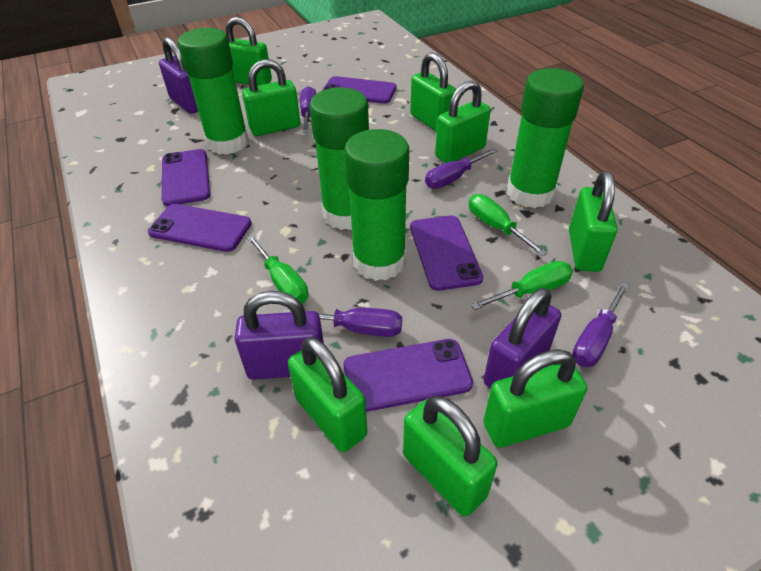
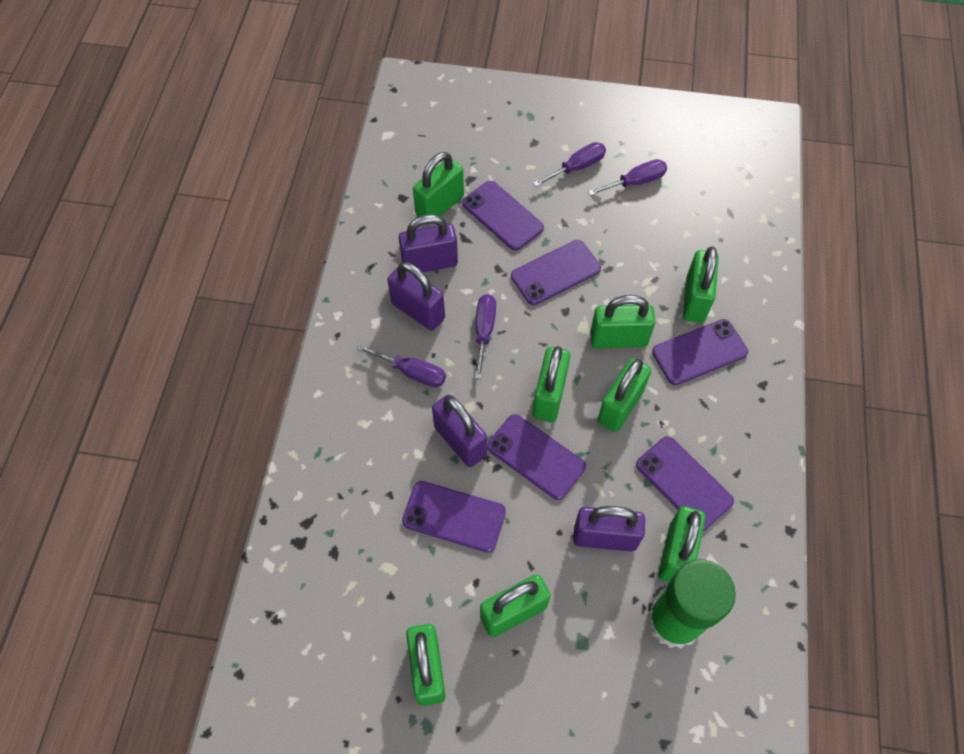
green glue stick: [178,28,249,155] [309,87,369,230] [344,129,409,281] [507,68,584,208] = 4 -> [648,559,736,648] = 1
green screwdriver: [247,235,308,304] [469,194,547,256] [471,261,573,310] = 3 -> none = 0
purple padlock: [159,37,198,114] [235,291,324,380] [484,288,561,389] = 3 -> [387,262,445,331] [399,214,458,272] [432,394,487,467] [573,506,645,552] = 4
purple phone: [148,204,252,252] [162,149,210,206] [322,76,396,104] [343,339,473,412] [410,215,483,291] = 5 -> [402,481,506,553] [462,181,544,251] [487,414,586,500] [511,240,601,305] [636,436,734,531] [652,319,748,385] = 6

